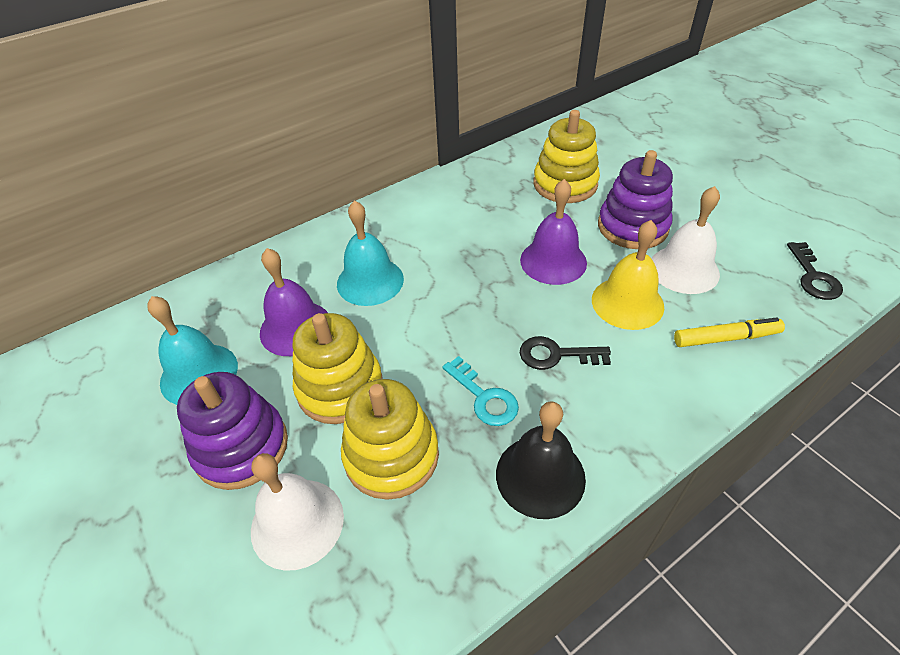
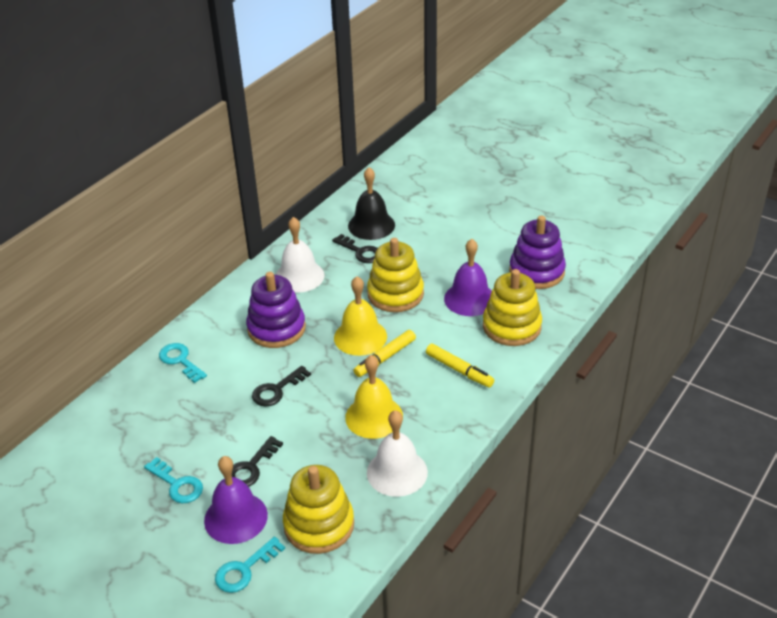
black key: [520,336,611,370] [787,242,843,300] = 2 -> [232,436,283,487] [252,366,311,407] [332,234,378,263] = 3
turquoise bell: [147,296,238,405] [337,200,404,306] = 2 -> none = 0
turquoise key: [443,356,519,426] = 1 -> [144,457,203,503] [159,343,207,383] [215,537,285,593] = 3
yellow bell: [592,220,664,330] = 1 -> [334,276,387,356] [345,355,403,439] = 2
yellow marker: [674,318,785,347] = 1 -> [353,330,416,377] [426,344,494,387] = 2

